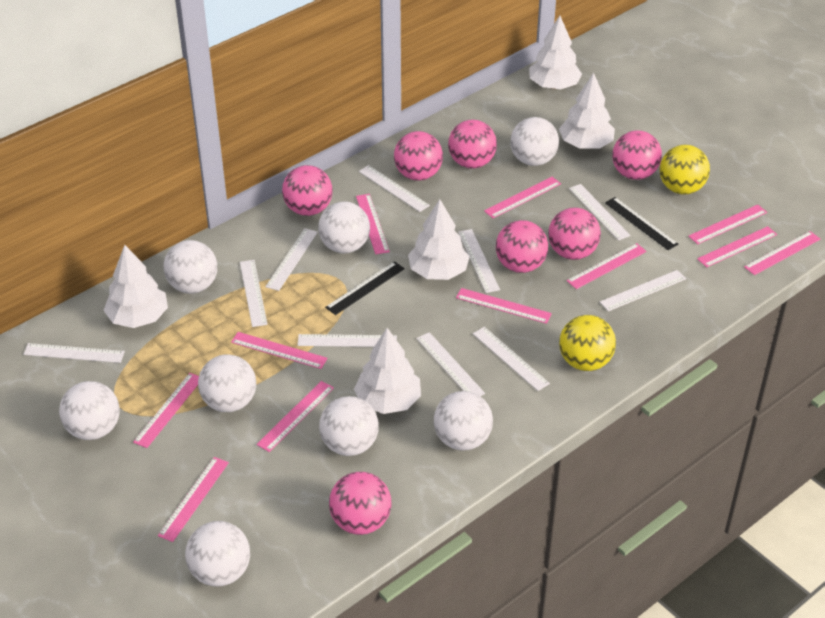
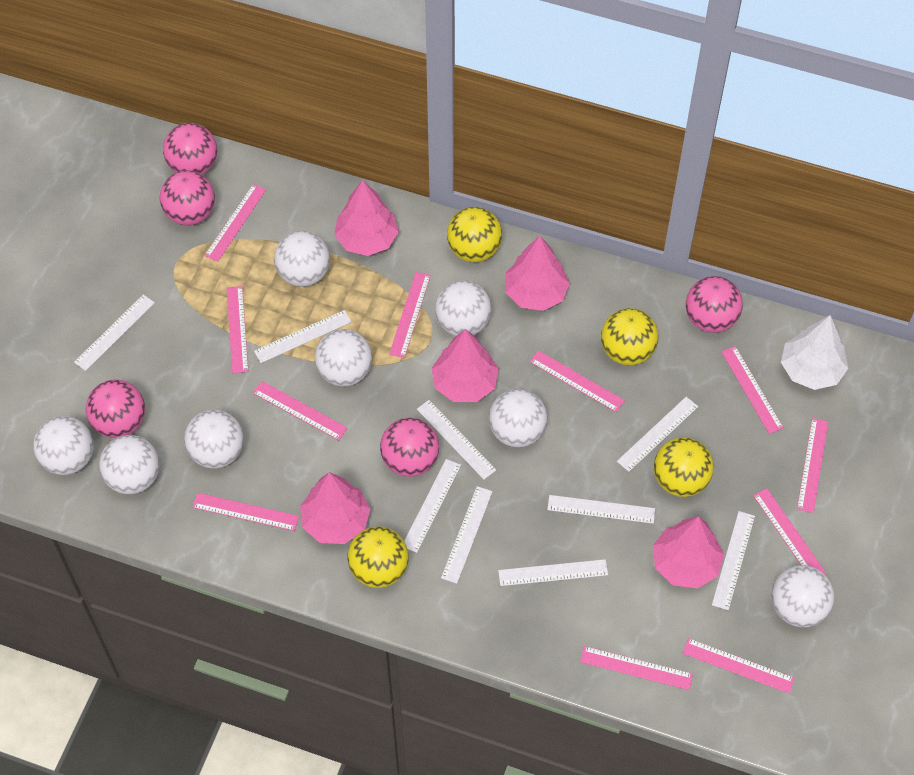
black ruler: [325,261,405,315] [605,197,678,250] = 2 -> none = 0
pink ball: [282,165,333,216] [329,472,391,535] [394,131,443,181] [448,120,497,169] [496,220,548,273] [548,208,601,260] [612,130,662,180] = 7 -> [86,380,145,438] [160,171,215,225] [163,123,217,175] [380,418,439,477] [686,276,743,333] = 5
pink tree: none = 0 -> [300,472,371,544] [334,180,399,256] [431,329,499,402] [505,236,570,311] [653,516,724,588] = 5
white ruler: [23,343,125,363] [240,260,267,327] [265,228,318,291] [298,334,397,347] [359,165,430,212] [416,332,485,396] [458,229,500,293] [473,327,550,391] [569,184,631,240] [600,270,686,311] = 10 -> [74,294,155,371] [254,310,352,363] [404,459,461,553] [417,400,496,480] [441,486,493,584] [498,559,608,586] [547,495,655,524] [617,397,698,472] [712,511,755,610] = 9
white tree: [103,245,168,328] [354,328,421,414] [408,199,470,280] [529,16,582,89] [559,73,615,149] = 5 -> [781,315,848,390] = 1
yellow ball: [559,315,616,371] [660,145,710,195] = 2 -> [347,526,409,588] [447,207,502,262] [601,308,658,365] [654,437,714,497] = 4

